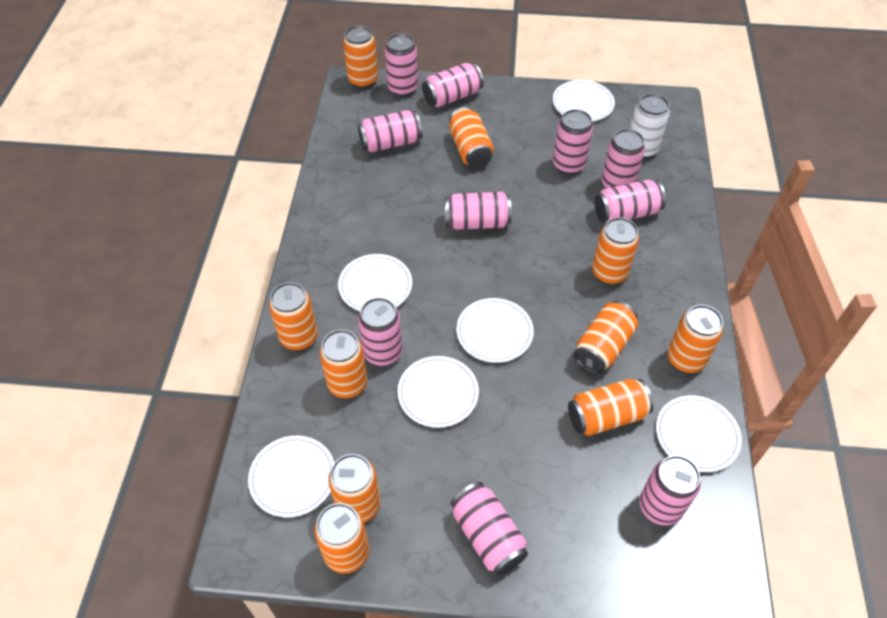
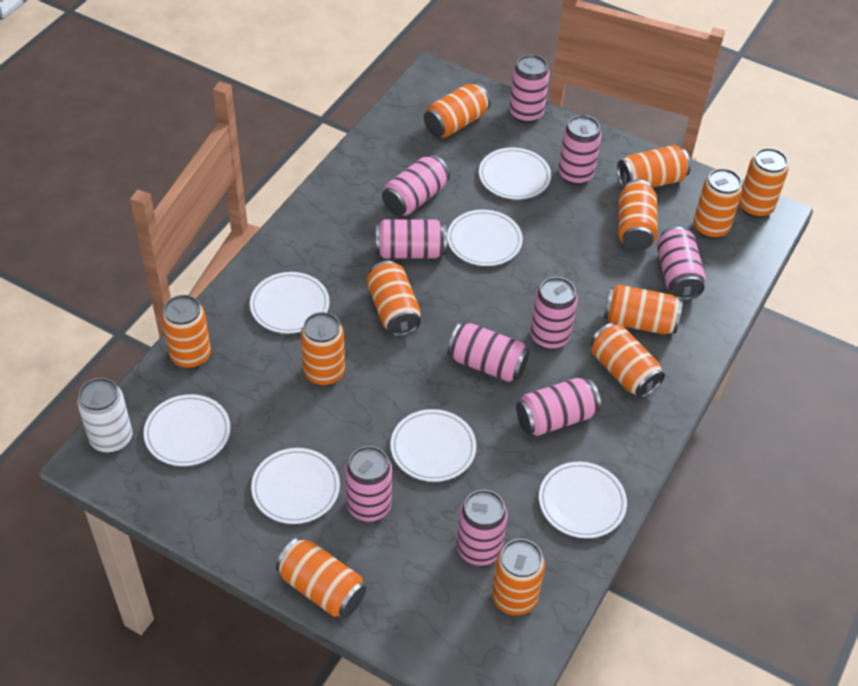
orange can: [269,282,318,350] [314,503,369,574] [319,330,367,398] [328,454,380,523] [343,26,378,88] [449,107,494,168] [568,379,654,436] [574,301,638,374] [592,217,639,285] [667,305,723,373] = 10 -> [162,295,211,369] [276,537,366,618] [301,312,345,386] [366,261,421,336] [424,83,490,138] [492,539,545,615] [590,323,665,398] [604,284,683,335] [617,145,691,188] [619,180,658,251] [693,168,742,239] [739,148,788,218] = 12
white plate: [248,436,334,518] [338,254,412,311] [397,356,479,428] [456,298,534,363] [553,80,615,121] [656,396,742,472] = 6 -> [144,394,230,466] [250,272,330,334] [251,448,340,524] [390,409,476,482] [447,210,523,266] [479,148,551,199] [539,462,627,538] = 7

